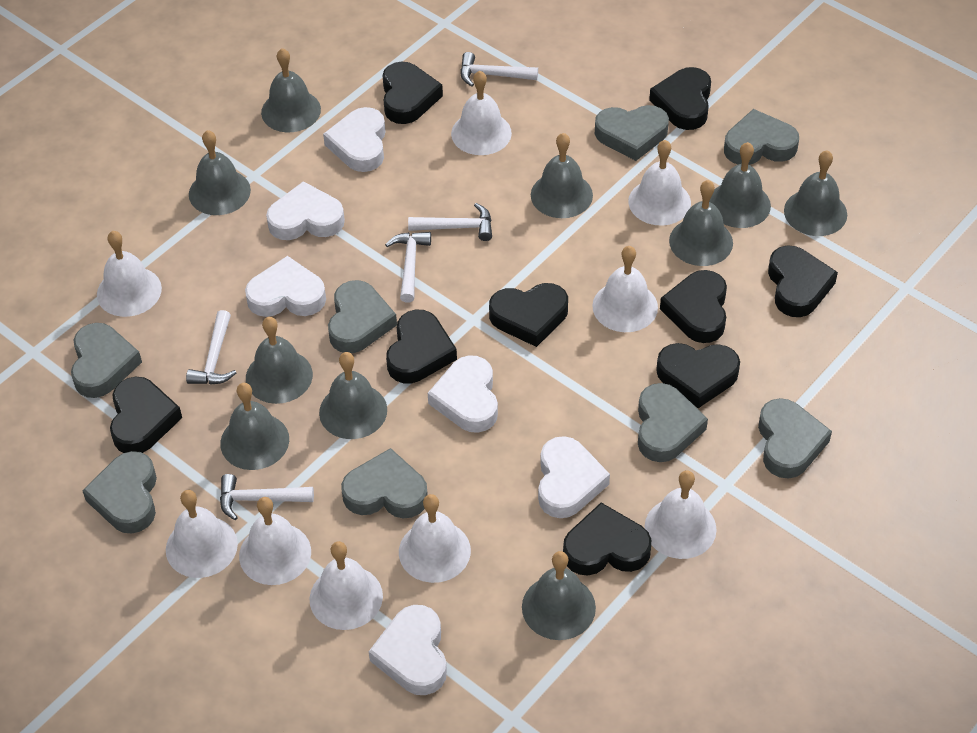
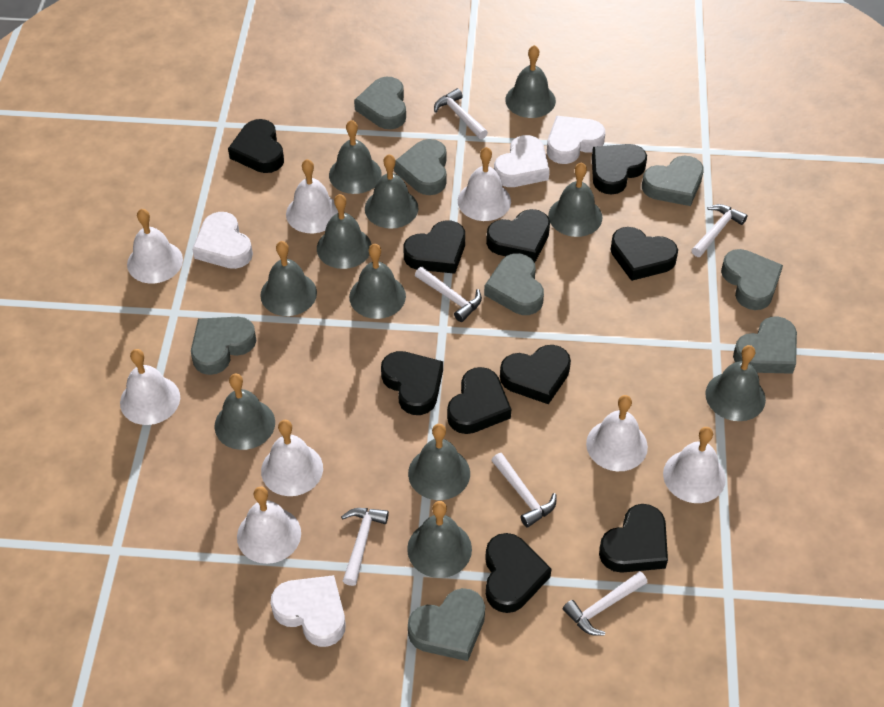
black heart: [110,377,182,453] [382,62,443,124] [386,310,457,384] [489,283,568,347] [563,503,651,575] [649,67,711,130] [656,343,740,408] [660,270,727,343] [768,245,838,317] = 9 -> [228,119,284,173] [381,351,443,415] [403,220,465,274] [447,367,511,434] [485,533,552,613] [486,209,550,262] [500,345,571,404] [592,144,647,195] [599,504,668,573] [610,227,678,281] = 10
grey bell: [189,130,251,215] [220,383,289,470] [246,317,313,404] [261,48,321,132] [319,352,387,439] [522,551,596,640] [531,133,593,218] [669,180,733,266] [709,142,771,228] [784,150,847,236] = 10 -> [214,374,275,450] [260,241,317,316] [317,194,372,269] [329,120,382,194] [349,244,406,319] [365,154,418,229] [407,501,472,578] [408,424,470,500] [505,45,556,118] [548,162,602,237] [706,345,766,421] = 11
white bell: [97,231,162,317] [166,490,238,578] [239,497,311,585] [310,541,383,630] [399,494,471,583] [451,71,512,155] [592,246,658,332] [628,140,691,226] [645,470,717,559] = 9 -> [120,349,180,425] [127,209,183,283] [237,487,301,564] [261,420,323,496] [286,159,338,233] [458,147,511,221] [586,395,648,471] [663,427,726,503] = 8
white hammer: [186,310,236,385] [220,474,314,520] [385,232,431,303] [408,203,492,241] [460,52,538,86] = 5 -> [341,508,389,586] [415,267,482,322] [434,88,488,139] [491,453,556,527] [563,571,648,636] [691,204,748,257] = 6
white heart: [245,256,326,317] [266,181,345,240] [323,107,386,172] [369,605,447,695] [428,355,498,433] [538,436,610,518] = 6 -> [192,212,253,269] [270,575,346,647] [494,135,550,187] [547,116,605,164] = 4

